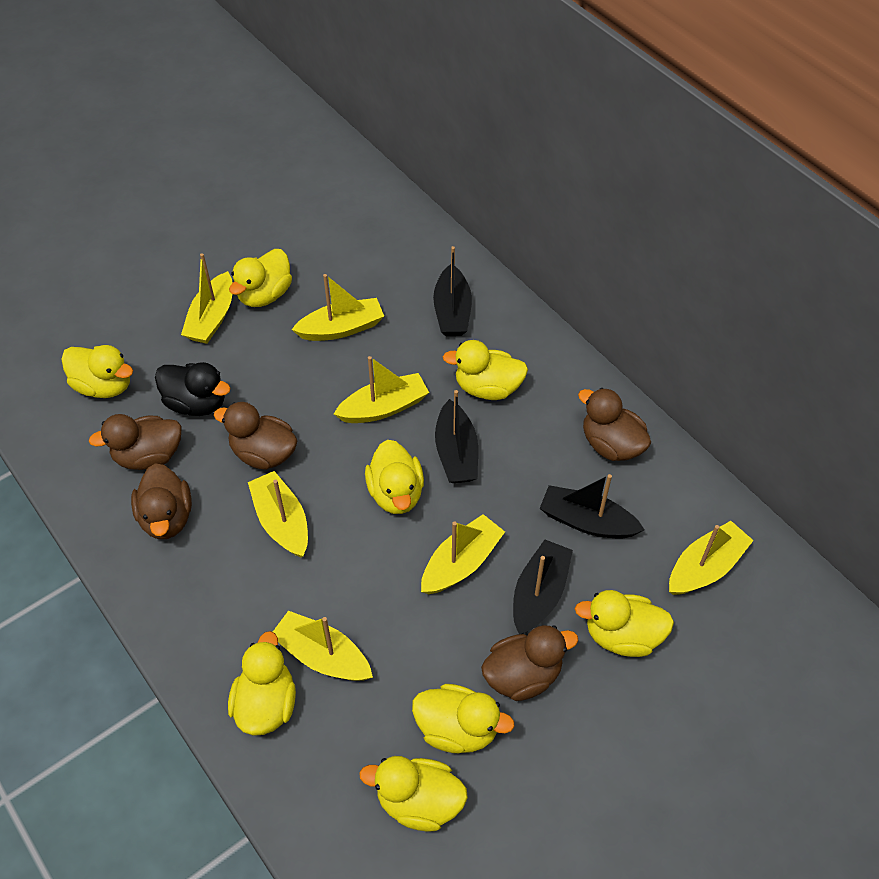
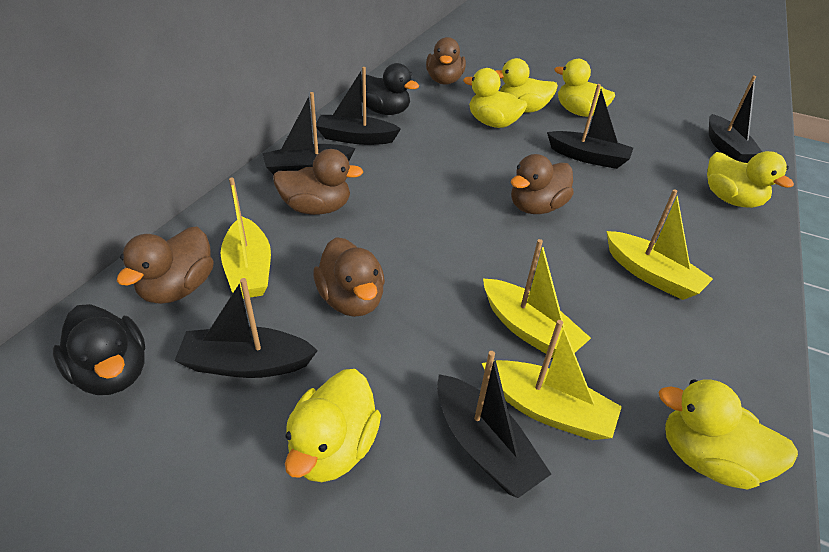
black boat: [433,246,472,336] [435,390,478,483] [513,540,573,634] [540,474,645,539] = 4 -> [174,278,318,378] [262,92,356,175] [316,67,401,145] [437,351,551,498] [547,84,633,169] [709,76,762,163] = 6
black duck: [155,362,231,416] = 1 -> [53,304,146,395] [361,63,419,115] = 2
yellow boat: [181,253,233,344] [248,471,308,557] [273,611,373,681] [291,274,384,341] [334,356,429,423] [421,514,505,594] [669,521,754,595] = 7 -> [220,178,271,299] [482,320,622,440] [483,239,591,358] [606,189,713,300] = 4
yellow duck: [61,345,133,398] [228,631,296,736] [229,249,292,307] [359,756,468,832] [365,440,424,514] [412,684,515,753] [443,340,528,400] [575,590,674,657] = 8 -> [285,369,381,482] [463,68,527,128] [495,58,558,113] [554,59,615,117] [658,379,798,489] [707,151,794,208] = 6

